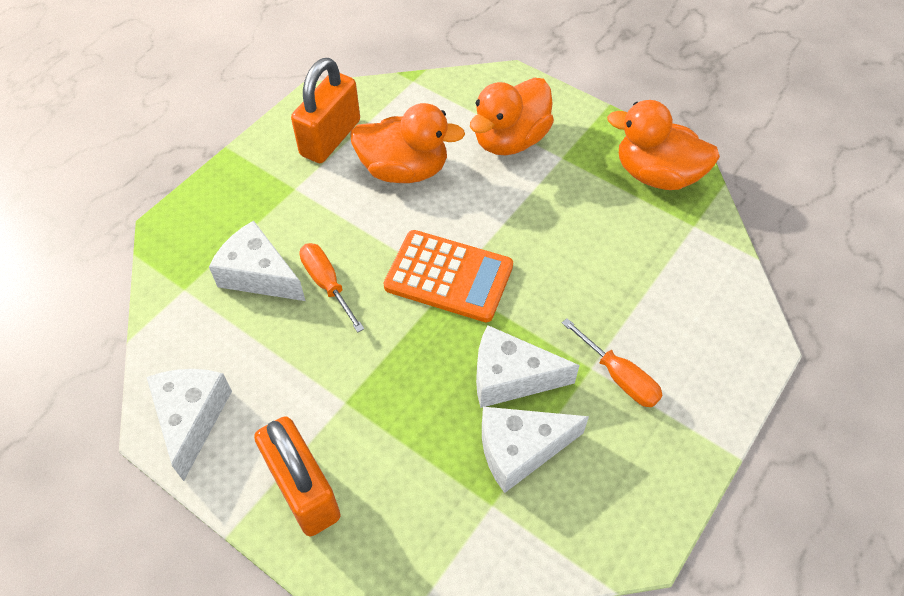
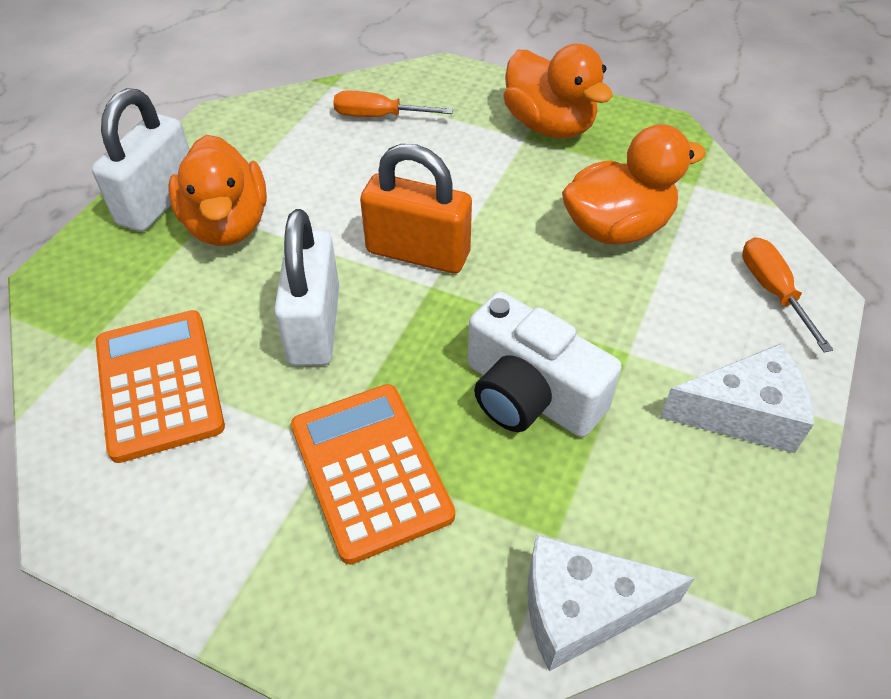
orange calculator: [384,230,513,322] = 1 -> [96,310,225,463] [291,384,455,564] = 2
orange padlock: [254,416,341,536] [291,58,360,163] = 2 -> [360,144,472,273] = 1
white camera: none = 0 -> [468,292,622,437] = 1
white cheese: [146,369,232,481] [209,221,305,301] [476,325,580,408] [482,407,589,493] = 4 -> [528,534,695,671] [660,343,814,453] = 2
white padlock: none = 0 -> [92,88,190,232] [274,209,339,366] = 2

